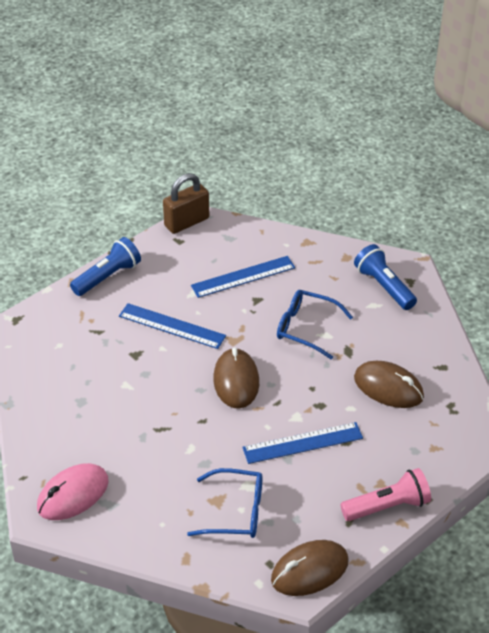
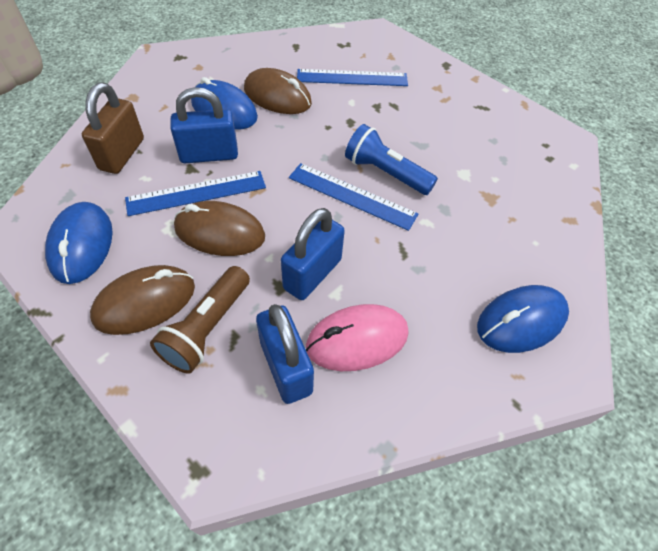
blue flashlight: [70,237,141,296] [354,244,417,310] = 2 -> [345,124,438,195] = 1
blue glasses: [187,468,263,538] [277,290,353,359] = 2 -> none = 0
blue mouse: none = 0 -> [45,202,113,284] [191,77,258,129] [477,285,569,353] = 3
blue padlock: none = 0 -> [170,87,238,163] [256,304,314,404] [281,208,345,300] = 3
brown flashlight: none = 0 -> [150,266,250,374] = 1
pink flashlight: [340,468,431,521] = 1 -> none = 0

